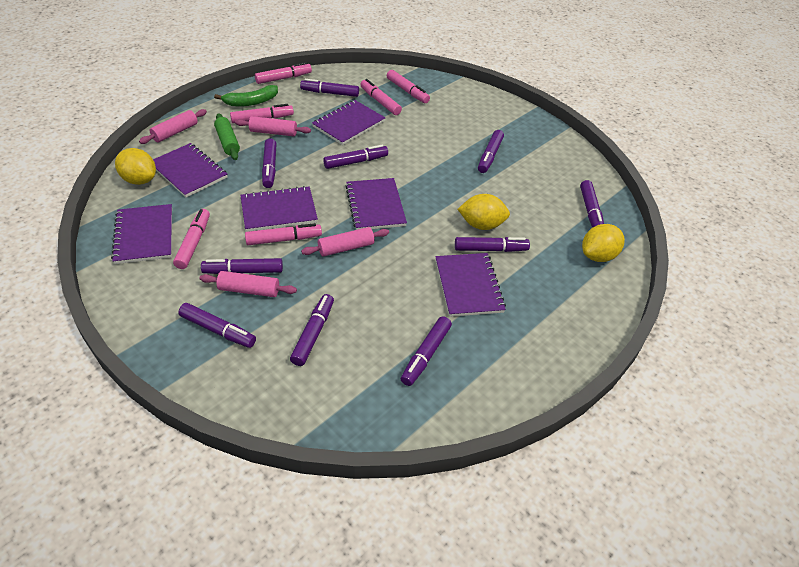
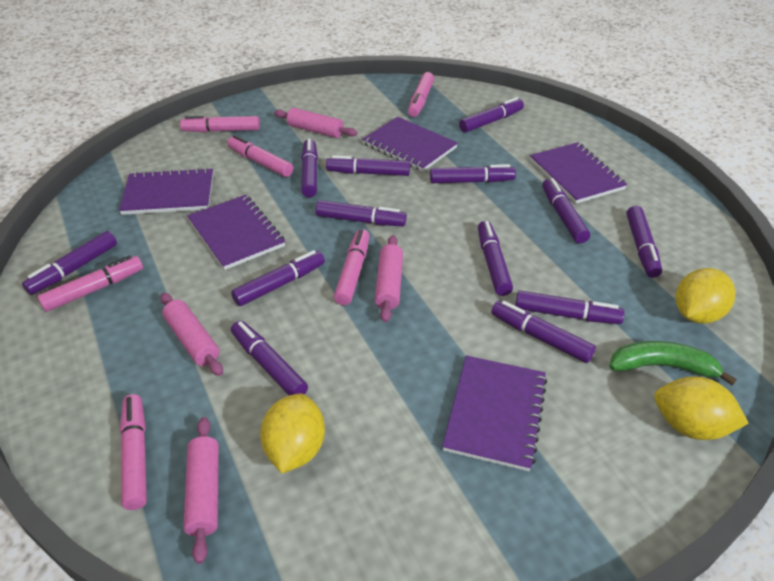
green rolling pin: [214,113,240,160] = 1 -> none = 0
purple marker: [178,303,256,348] [201,258,283,274] [262,138,277,188] [290,294,334,366] [300,79,359,97] [323,145,388,169] [401,316,452,386] [455,237,530,252] [478,130,504,173] [580,180,604,228] = 10 -> [22,231,117,295] [231,250,325,306] [231,321,308,395] [301,138,318,197] [316,200,407,226] [326,155,410,176] [430,164,516,183] [459,97,524,133] [478,221,513,296] [491,301,596,363] [515,290,625,324] [542,178,590,243] [626,206,662,278] = 13
purple notebook: [111,204,172,264] [153,143,227,197] [240,186,318,232] [312,100,385,145] [345,178,407,230] [435,253,506,317] = 6 -> [119,168,213,215] [187,195,285,270] [362,117,458,172] [442,356,547,471] [530,142,627,204] = 5

